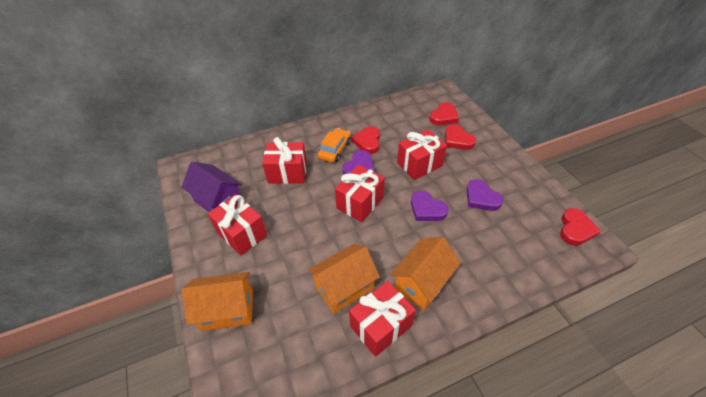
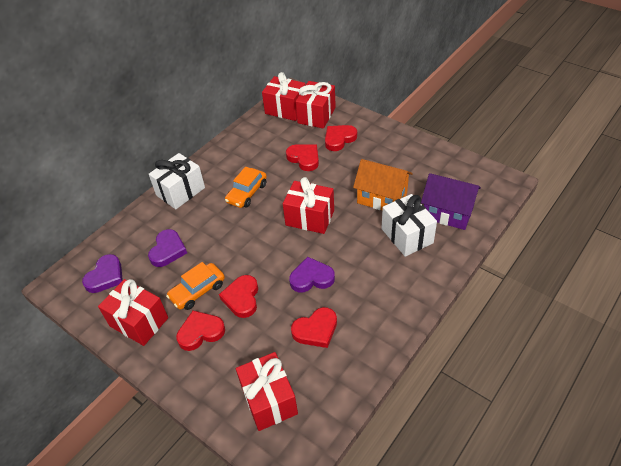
orange car: [318,128,351,163] = 1 -> [166,262,225,310] [225,167,267,208] = 2
orange house: [181,272,253,331] [308,244,380,314] [390,237,461,310] = 3 -> [353,159,413,210] = 1
red heart: [352,126,380,154] [429,102,459,125] [445,124,476,150] [560,208,601,246] = 4 -> [176,310,225,351] [219,275,258,318] [286,145,319,171] [291,307,337,348] [325,125,357,151] = 5
white gift: none = 0 -> [149,153,205,209] [381,194,437,257] = 2

